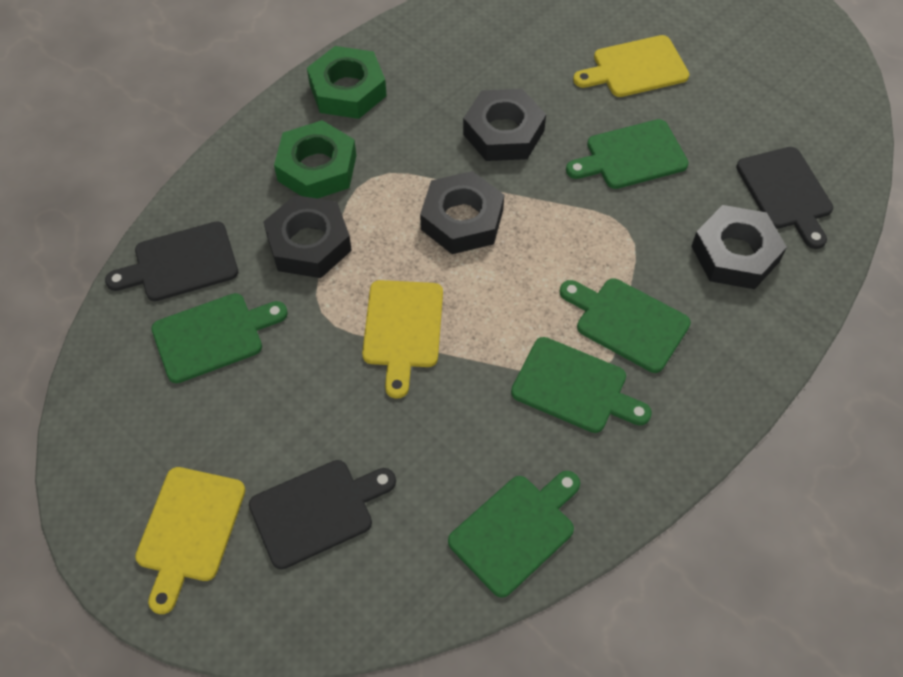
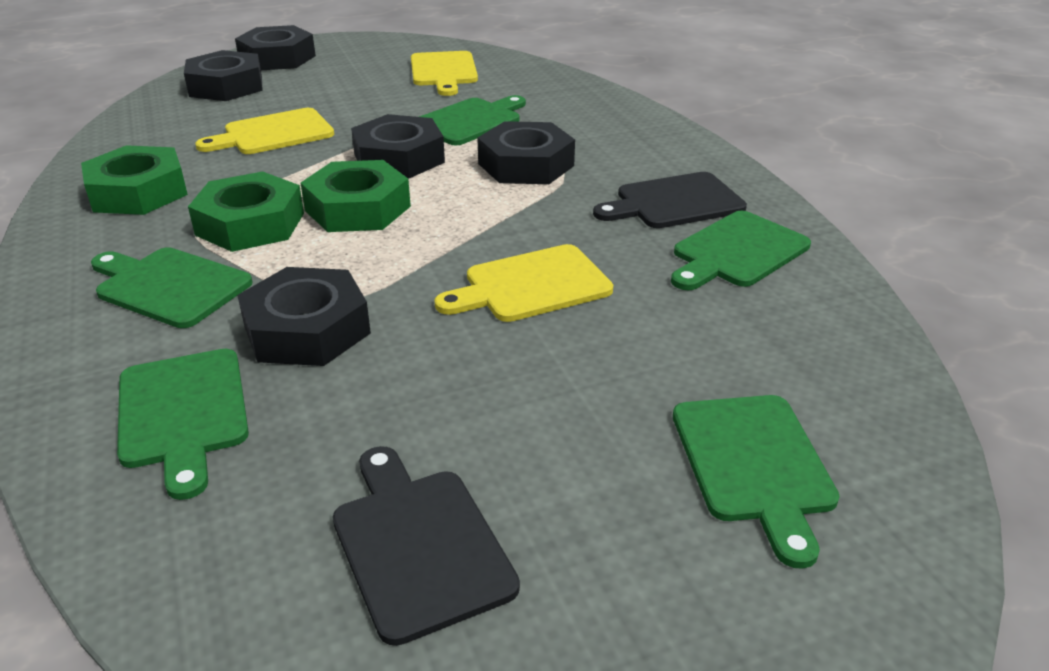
black cutting board: [105,221,238,301] [249,460,396,569] [736,147,833,249] = 3 -> [333,446,520,646] [593,172,747,228] = 2
black nut: [263,195,352,278] [420,171,504,254] [463,89,546,161] [691,205,787,289] = 4 -> [184,50,263,101] [235,25,316,70] [237,267,371,366] [351,114,445,178] [477,121,575,184] = 5
green nut: [274,120,356,199] [307,46,387,119] = 2 -> [81,145,188,215] [188,171,304,252] [300,160,411,232] = 3

